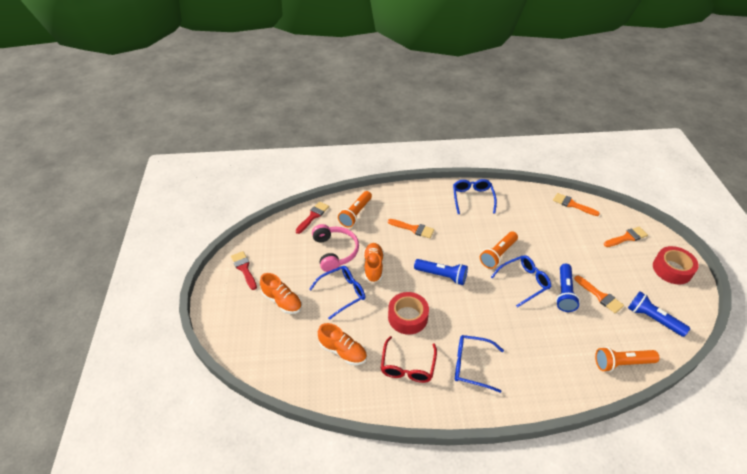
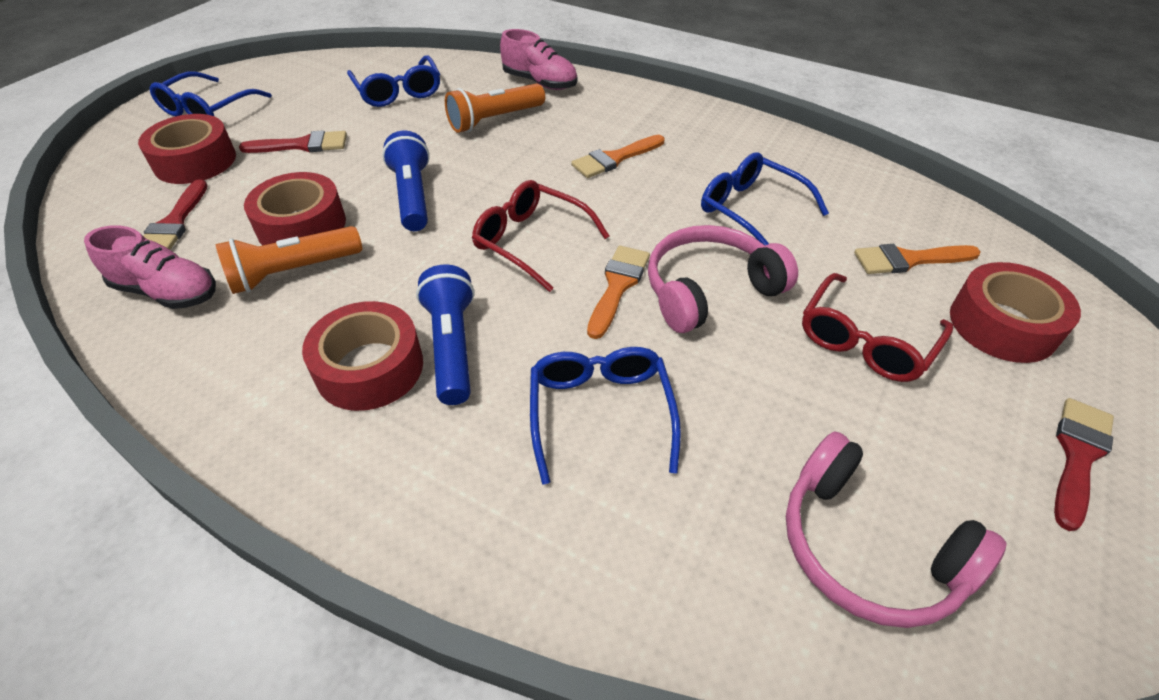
blue flashlight: [414,259,468,285] [556,264,580,312] [628,291,690,337] = 3 -> [382,131,430,231] [416,264,474,405] = 2
orange brush: [388,219,434,238] [553,193,600,216] [574,276,624,313] [604,227,648,247] = 4 -> [571,135,664,178] [587,246,650,339] [854,244,980,274] = 3
orange flashlight: [338,191,372,227] [480,231,518,269] [595,347,660,372] = 3 -> [215,226,362,294] [445,84,545,133] = 2
orange shoe: [260,273,302,314] [318,323,367,365] [363,243,384,283] = 3 -> none = 0
pink headphones: [312,224,359,272] = 1 -> [648,225,798,333] [786,431,1006,628] = 2
pink shoe: none = 0 -> [84,225,216,309] [500,29,577,90] = 2
red brush: [231,251,257,290] [295,202,329,234] = 2 -> [143,179,208,250] [239,131,347,153] [1054,398,1114,531] = 3
red glasses: [381,336,437,383] = 1 -> [472,180,609,292] [802,273,953,382] = 2
red tape: [388,292,429,335] [653,246,699,284] = 2 -> [138,114,236,184] [244,172,346,246] [302,301,423,411] [950,262,1081,363] = 4

